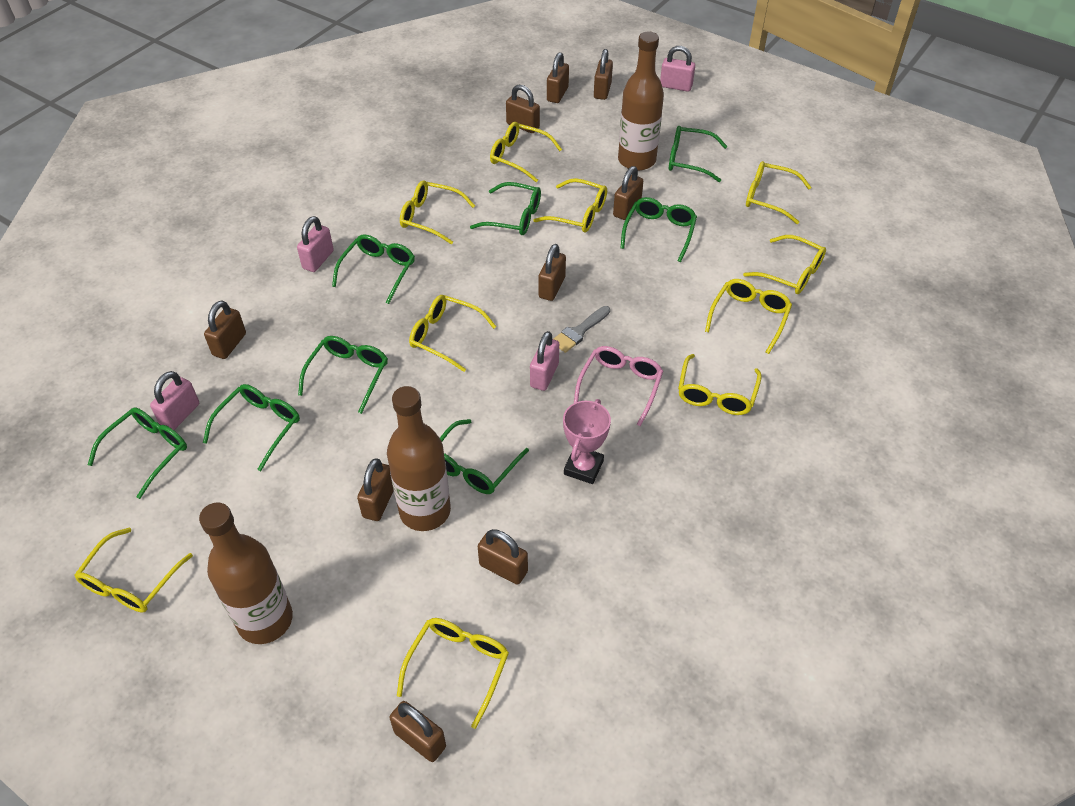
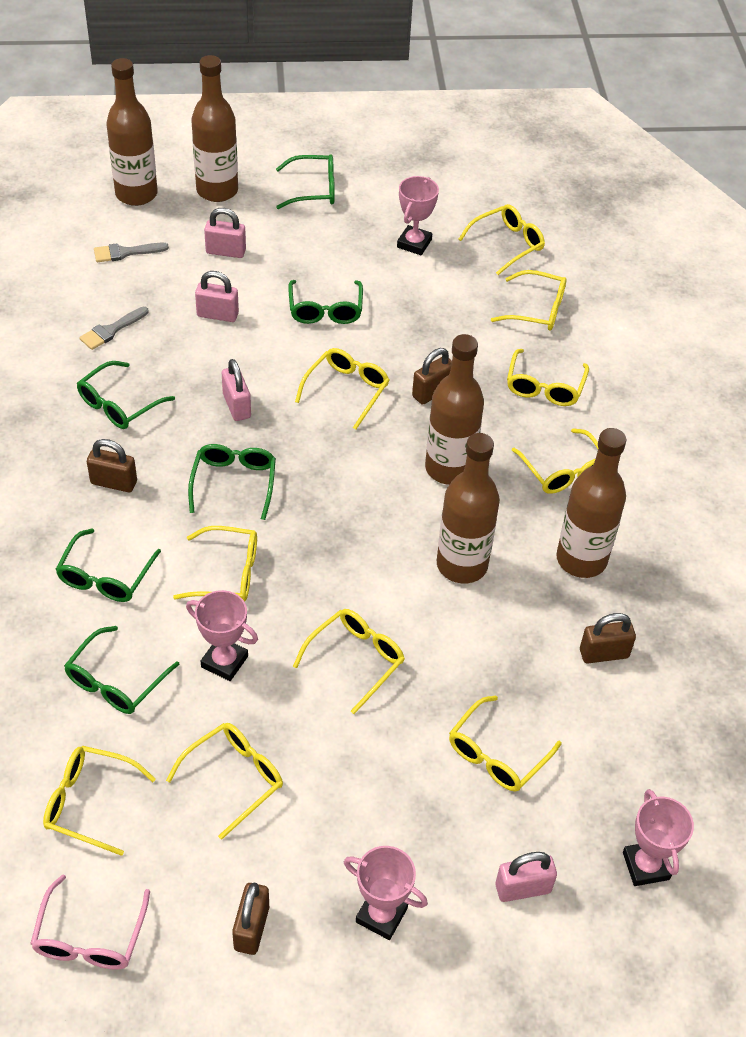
brown bottle: [199,502,293,644] [387,386,451,531] [618,32,664,171] = 3 -> [106,58,158,206] [191,55,238,202] [425,334,484,485] [437,433,500,584] [556,428,626,578] = 5
brown padlock: [204,300,246,359] [357,458,394,521] [390,701,446,762] [478,529,528,585] [506,85,540,133] [539,244,566,301] [547,52,569,103] [594,49,613,100] [613,166,643,220] = 9 -> [87,439,137,492] [232,883,269,955] [412,348,452,405] [580,613,636,663] = 4
green glasses: [88,407,187,499] [203,384,300,471] [298,336,388,414] [332,234,415,304] [440,419,529,494] [470,182,541,235] [621,197,697,262] [669,126,728,182] = 8 -> [55,528,161,602] [64,626,179,714] [77,361,175,429] [188,444,276,520] [276,154,335,209] [288,280,363,324] = 6
grey brush: [553,306,610,353] = 1 -> [79,307,148,350] [94,243,169,262] = 2
pink trophy: [563,399,611,484] = 1 -> [186,590,258,681] [344,846,428,940] [397,176,439,255] [623,789,694,886] = 4

